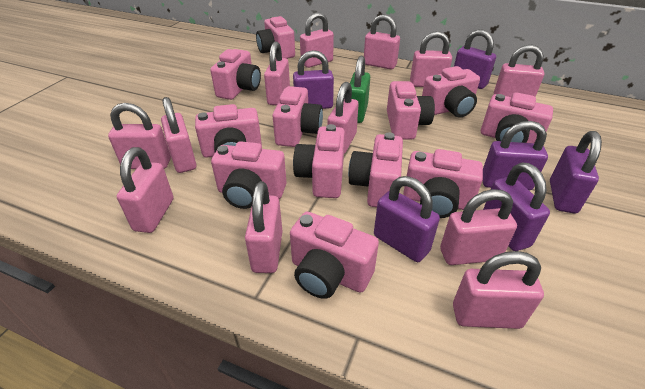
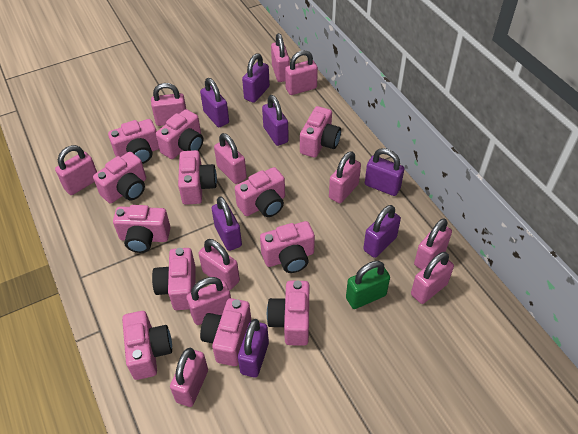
pink padlock: [108,103,171,169] [117,147,173,233] [161,97,197,173] [245,181,282,273] [264,42,290,105] [300,12,334,68] [328,82,359,154] [364,14,400,69] [410,31,452,87] [440,189,517,265] [453,251,544,329] [494,45,544,97] = 12 -> [55,145,97,195] [151,83,186,126] [170,348,208,407] [186,277,231,325] [199,239,240,290] [214,133,247,184] [271,33,290,82] [285,50,318,95] [329,151,361,204] [411,252,454,304] [414,218,452,270] = 11
purple padlock: [293,50,334,109] [374,176,440,262] [454,29,496,89] [483,121,548,190] [483,163,550,251] [550,131,602,213] = 6 -> [200,78,229,127] [212,196,242,251] [238,319,269,378] [242,53,270,103] [262,95,289,146] [363,205,401,258] [365,148,404,196] = 7

